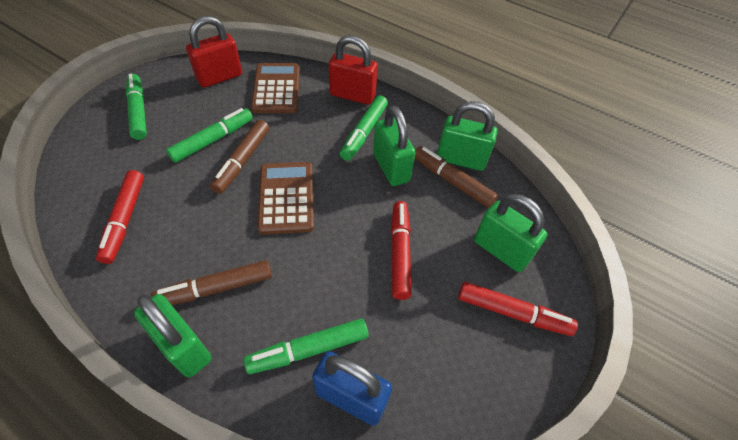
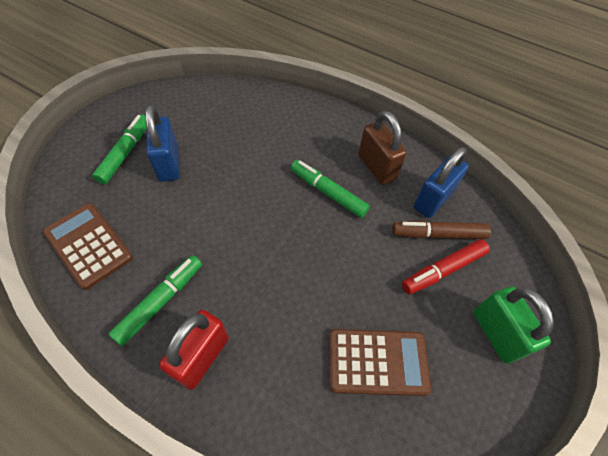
blue padlock: [312,351,392,426] = 1 -> [145,105,180,182] [414,147,469,218] = 2
brown marker: [151,260,272,305] [210,120,269,194] [415,146,498,208] = 3 -> [392,221,491,239] = 1
brown padlock: none = 0 -> [358,111,407,185] = 1
green marker: [126,74,147,140] [166,108,253,163] [244,319,368,374] [340,95,388,161] = 4 -> [92,114,147,184] [109,255,202,346] [291,160,370,218] = 3
green padlock: [134,294,212,378] [373,106,416,186] [437,101,497,171] [474,194,548,272] = 4 -> [473,286,554,363] = 1
red marker: [96,170,144,264] [391,201,411,300] [458,282,578,336] = 3 -> [402,239,490,294] = 1
red padlock: [186,16,242,88] [329,35,378,105] = 2 -> [159,310,229,390] = 1

